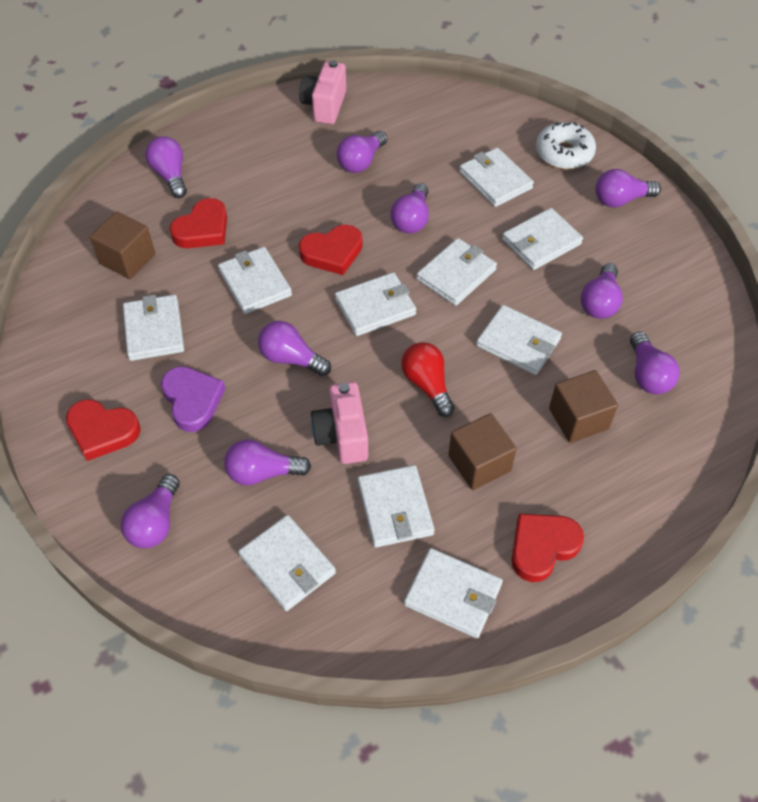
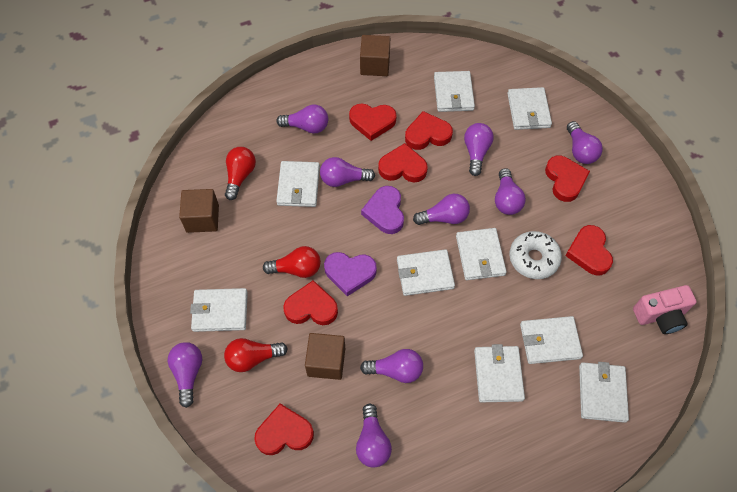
pink camera: [299,60,346,124] [311,382,368,464] = 2 -> [633,285,697,334] = 1
purple heart: [161,366,225,432] = 1 -> [324,252,377,296] [361,186,404,234] = 2
red heart: [66,399,141,461] [170,198,227,248] [299,225,362,275] [511,514,584,582] = 4 -> [254,404,314,455] [283,280,338,325] [349,104,397,141] [378,143,428,182] [405,111,453,150] [545,156,590,202] [565,225,613,276] = 7
red light bulb: [401,342,454,417] = 1 -> [224,338,288,372] [225,147,256,200] [263,246,321,278] = 3
white wallet: [123,295,184,361] [218,247,292,314] [238,515,336,611] [335,272,416,336] [358,465,435,548] [404,548,503,638] [417,238,497,306] [459,148,534,207] [476,305,562,375] [502,208,583,270] = 10 -> [190,288,248,332] [276,161,320,207] [397,249,455,296] [434,71,475,112] [456,228,507,280] [474,344,525,402] [507,87,552,130] [520,316,583,364] [579,362,629,423] = 9

